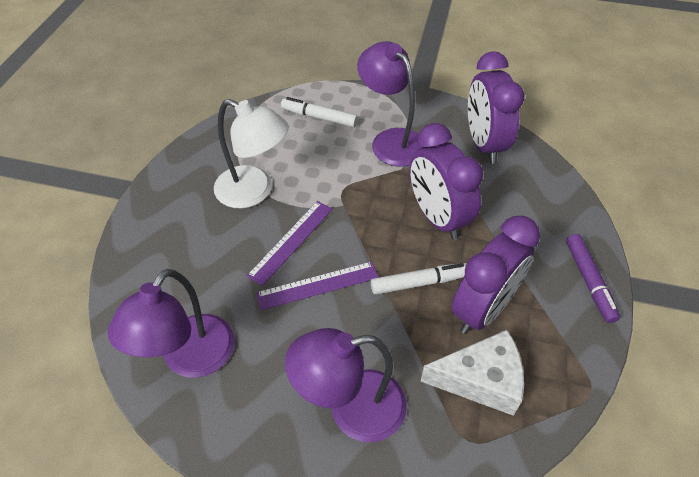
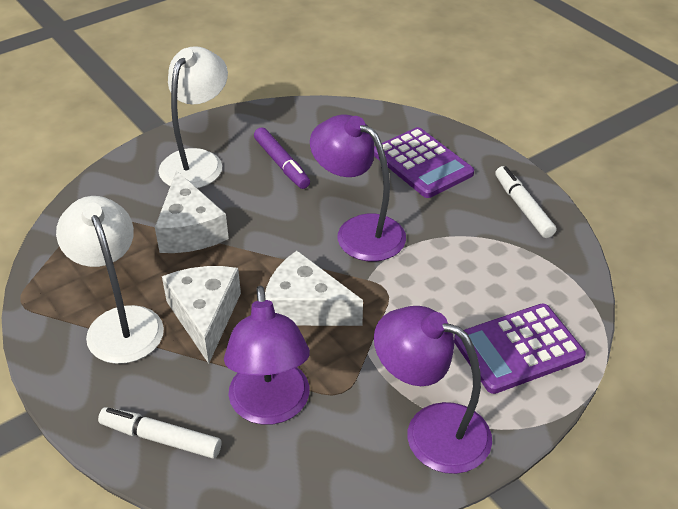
purple calculator: none = 0 -> [374,127,474,198] [454,303,586,394] = 2
purple clock: [410,123,483,240] [452,216,540,334] [468,51,524,164] = 3 -> none = 0
purple ruler: [247,201,333,286] [256,261,379,310] = 2 -> none = 0
white cheese: [421,330,524,416] = 1 -> [155,170,229,253] [162,266,241,364] [265,251,363,326] = 3
white lamp: [214,99,289,209] = 1 -> [56,196,164,364] [158,46,228,188] = 2

